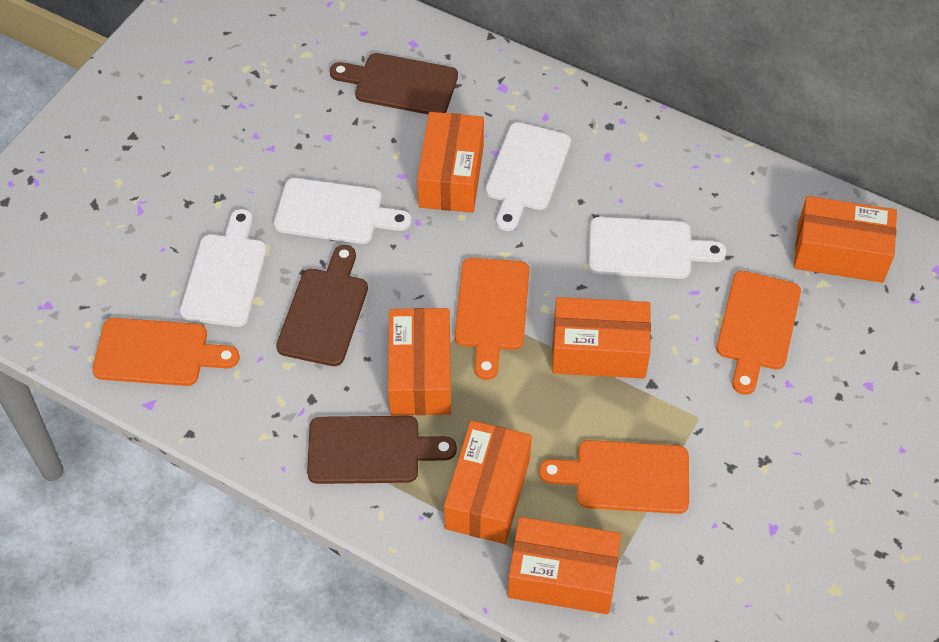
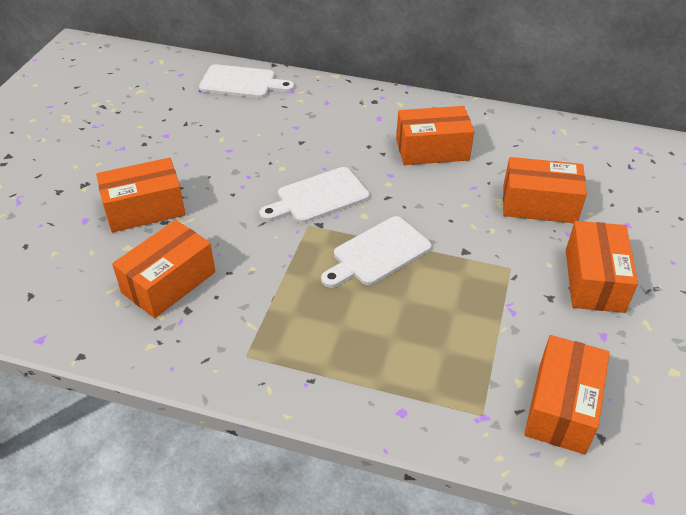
brown cutting board: [276,245,368,366] [307,416,457,484] [330,53,458,114] = 3 -> none = 0
orange cutting board: [92,318,240,386] [454,258,529,380] [539,440,689,514] [716,271,801,395] = 4 -> none = 0
white cutting board: [180,209,267,327] [274,178,411,244] [486,122,571,231] [589,217,727,279] = 4 -> [199,64,294,98] [259,167,369,223] [321,216,431,288] = 3

